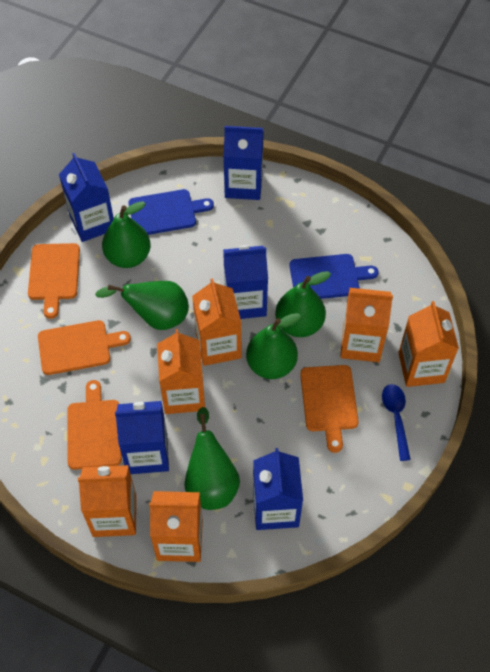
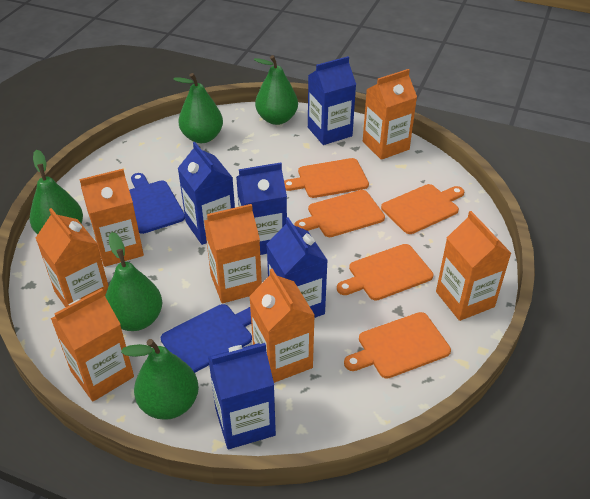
blue spoon: [382,384,411,461] = 1 -> none = 0
orange carton: [78,465,136,537] [149,491,203,562] [157,329,205,414] [192,278,241,366] [340,288,393,362] [399,301,459,387] = 6 -> [36,208,109,307] [51,288,134,401] [80,169,144,267] [204,204,262,303] [249,269,315,383] [363,69,417,160] [436,211,512,321] = 7
orange cutting board: [28,243,80,319] [38,320,131,375] [67,380,122,470] [300,365,359,453] = 4 -> [284,158,369,198] [294,190,385,237] [337,244,433,301] [344,312,451,379] [381,184,464,234] = 5

